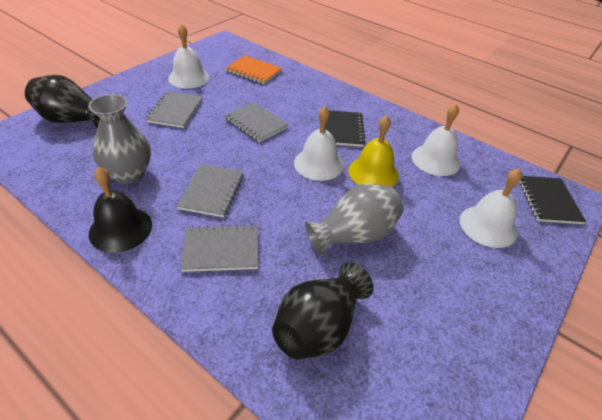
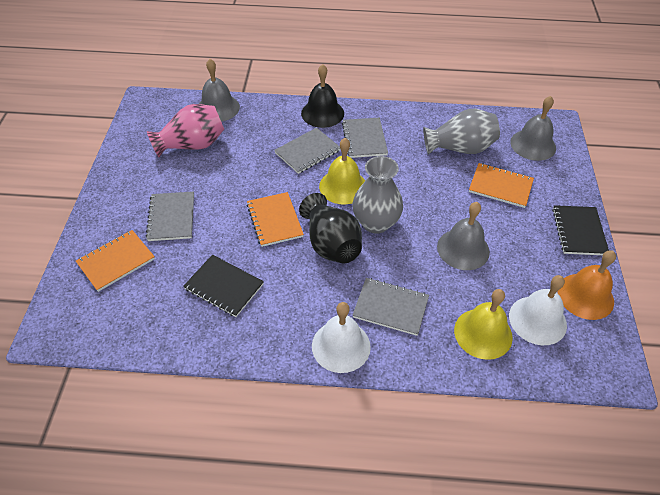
black vase: [25,75,100,128] [272,263,374,360] = 2 -> [299,193,362,263] = 1
grey bell: none = 0 -> [199,59,240,122] [437,202,490,270] [510,96,556,161] = 3
orange bell: none = 0 -> [557,250,616,320] = 1
orange notebook: [225,55,282,84] = 1 -> [76,230,155,292] [247,192,304,247] [469,163,534,208] = 3
pink vase: none = 0 -> [147,104,224,157] = 1
white bell: [168,24,209,88] [294,106,344,181] [412,104,460,176] [460,168,522,248] = 4 -> [312,302,371,373] [509,275,567,345] = 2
yellow bell: [348,115,399,187] = 1 -> [319,138,365,204] [454,289,513,360] = 2

